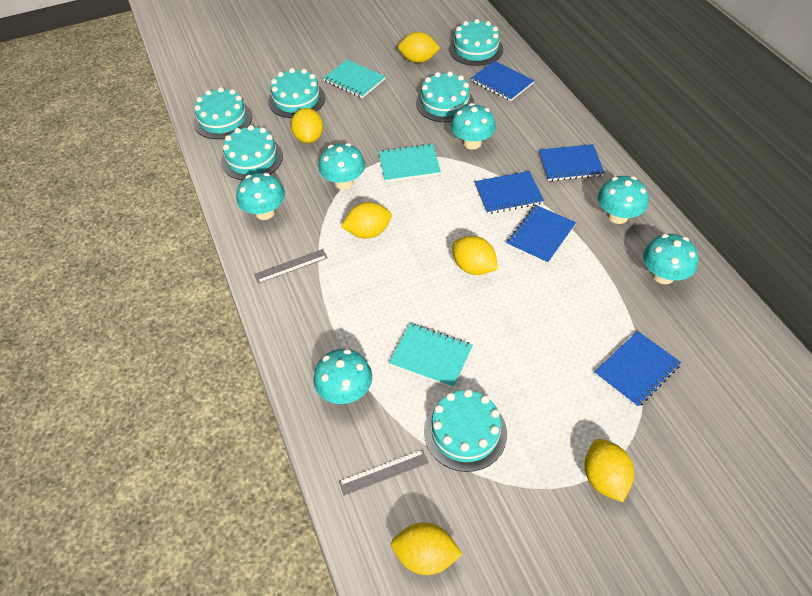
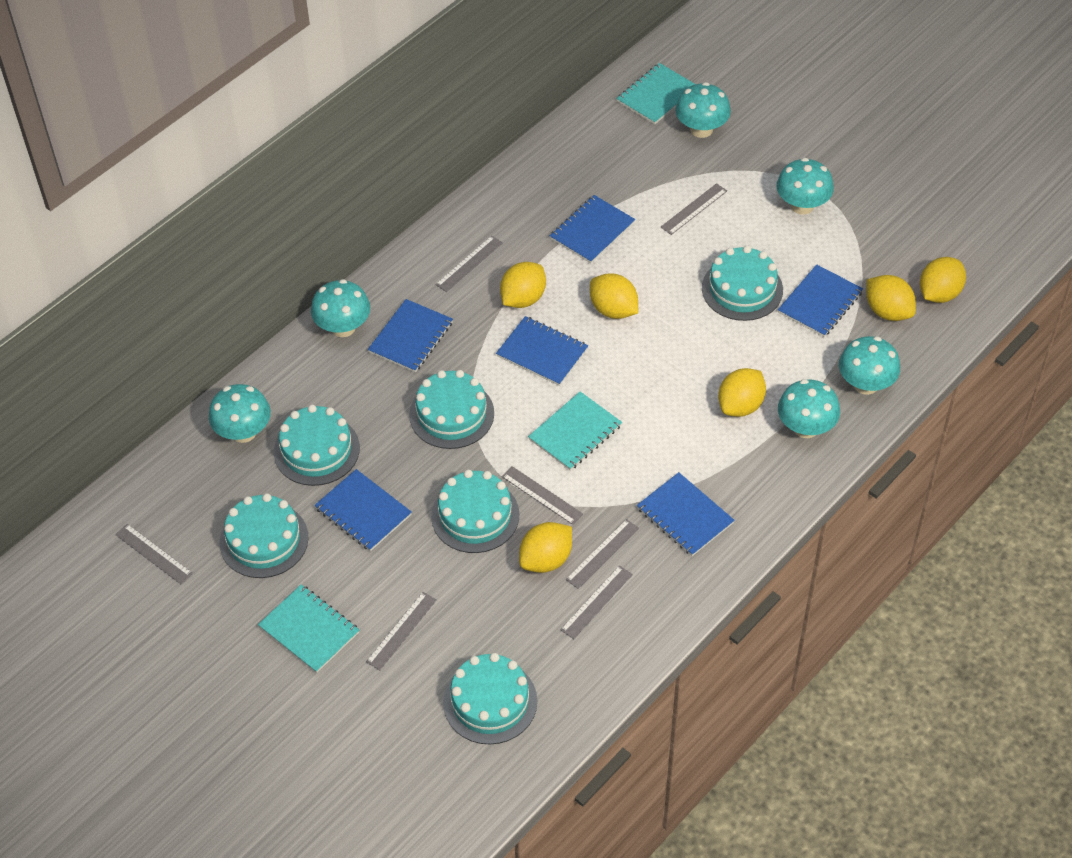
blue notebook: [471,61,535,101] [475,171,544,214] [507,205,576,264] [539,144,605,181] [594,331,681,408] = 5 -> [314,469,412,551] [368,299,453,372] [496,316,588,386] [550,195,635,263] [637,472,735,556] [778,264,863,337] = 6
grey ruler: [254,249,328,284] [339,449,428,496] = 2 -> [115,524,193,584] [366,592,437,670] [436,236,503,292] [502,466,583,525] [560,565,633,639] [566,519,639,589] [661,183,727,235] = 7

